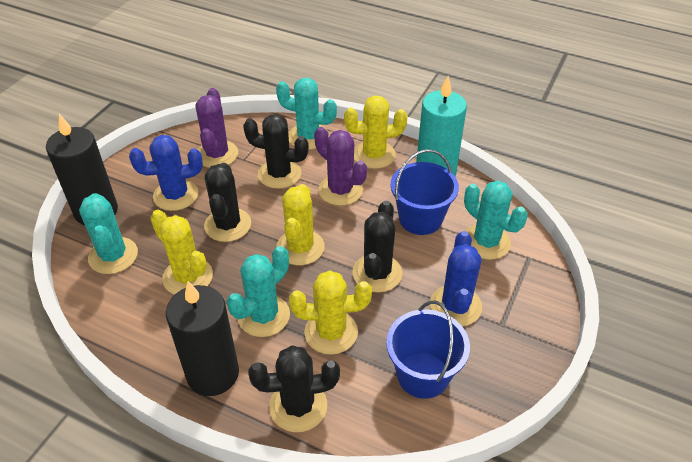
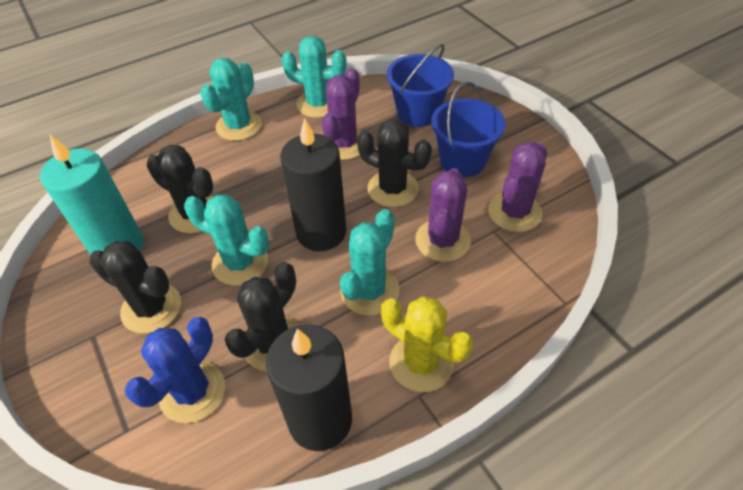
blue cactus: [129,135,203,211] [430,231,482,327] = 2 -> [124,317,225,423] = 1
purple cactus: [196,88,238,168] [314,127,367,206] = 2 -> [322,68,362,160] [415,168,471,262] [488,142,547,232] = 3
yellow cactus: [150,210,213,295] [277,184,325,265] [289,271,372,355] [344,95,408,169] = 4 -> [381,296,474,392] = 1

